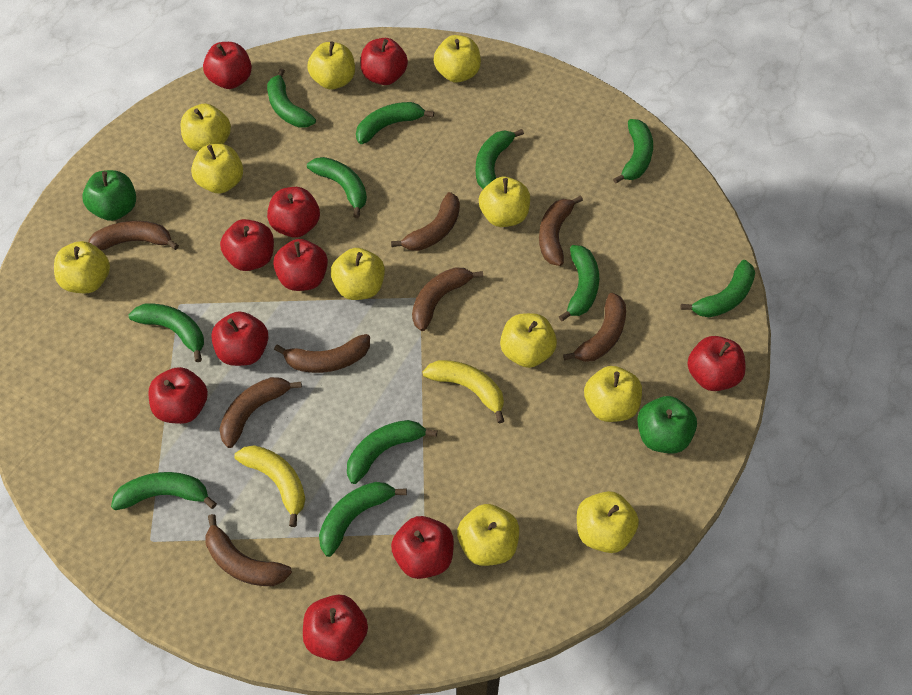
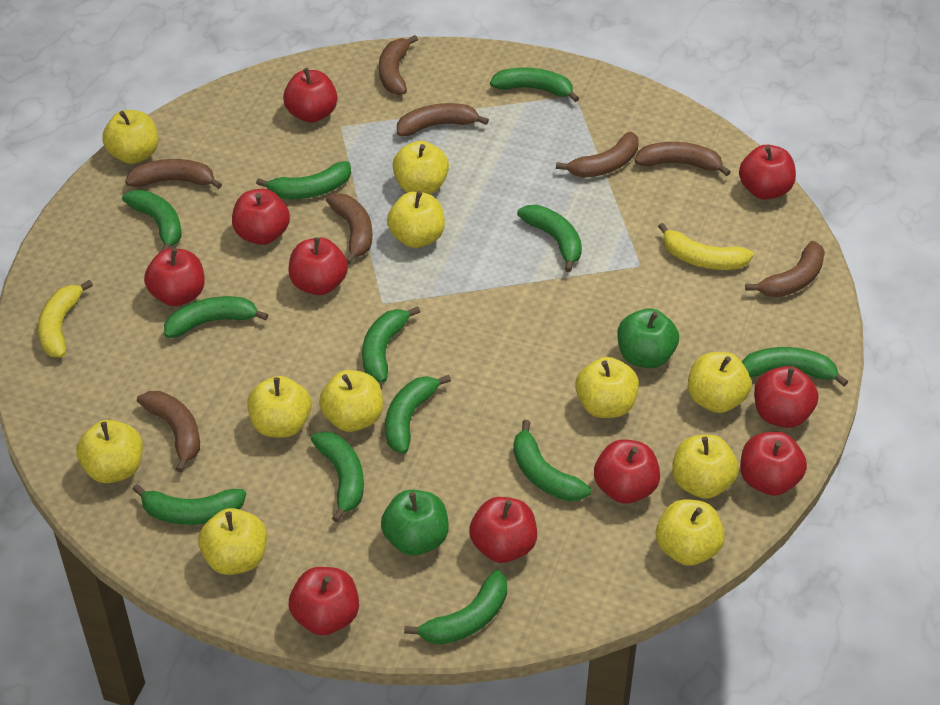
green banana: [111,472,217,510] [128,304,204,362] [267,68,316,128] [307,157,367,218] [319,482,407,557] [347,420,437,484] [356,102,434,144] [476,129,524,189] [559,245,599,321] [613,119,653,184] [680,260,755,317] = 11 -> [122,190,182,250] [132,484,246,525] [164,296,268,338] [256,161,351,199] [311,431,364,523] [362,306,420,383] [385,375,451,454] [404,570,507,645] [490,67,579,102] [513,420,591,501] [517,205,582,272] [742,347,848,386] = 12

